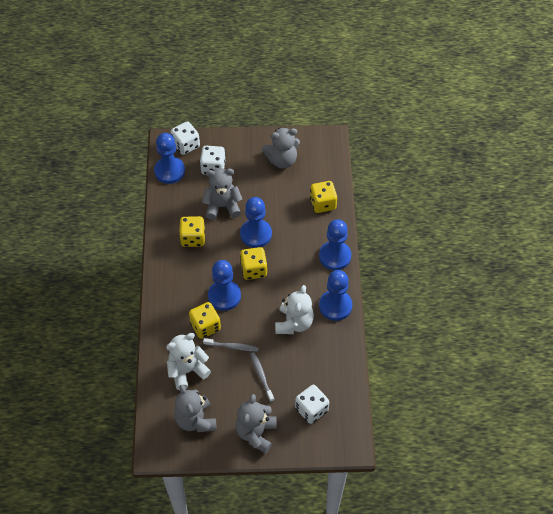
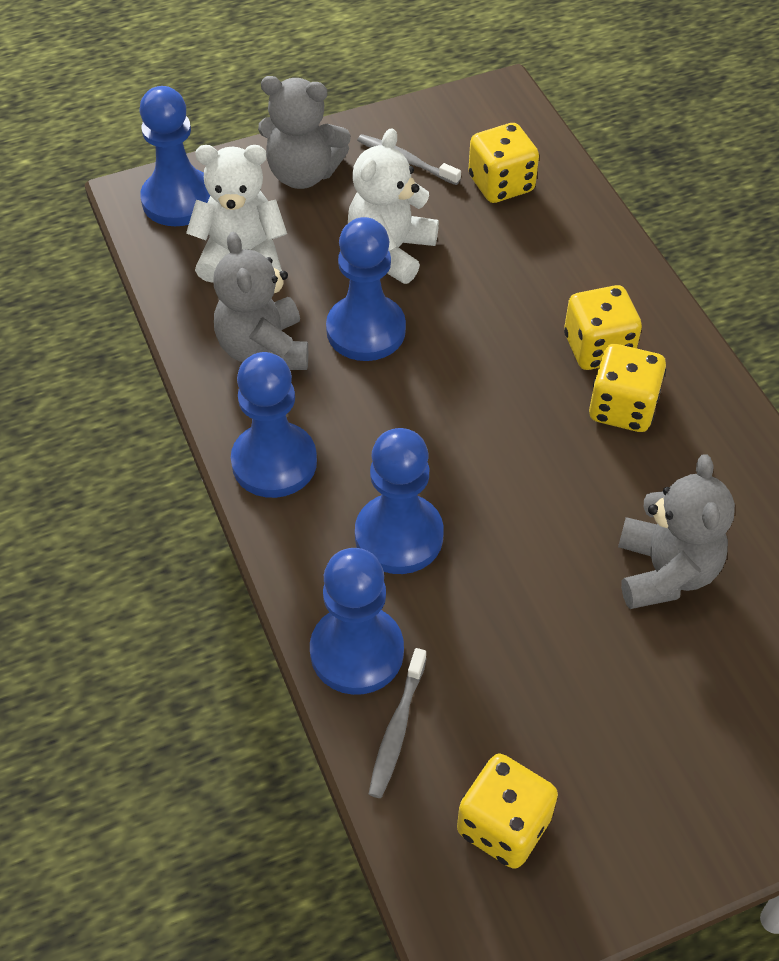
grey teddy bear: [174,385,217,432] [202,168,242,220] [235,394,277,453] [262,128,300,168] = 4 -> [213,232,308,370] [258,76,351,189] [618,455,735,609] = 3
white dice: [171,121,200,155] [200,146,225,175] [295,385,329,424] = 3 -> none = 0

